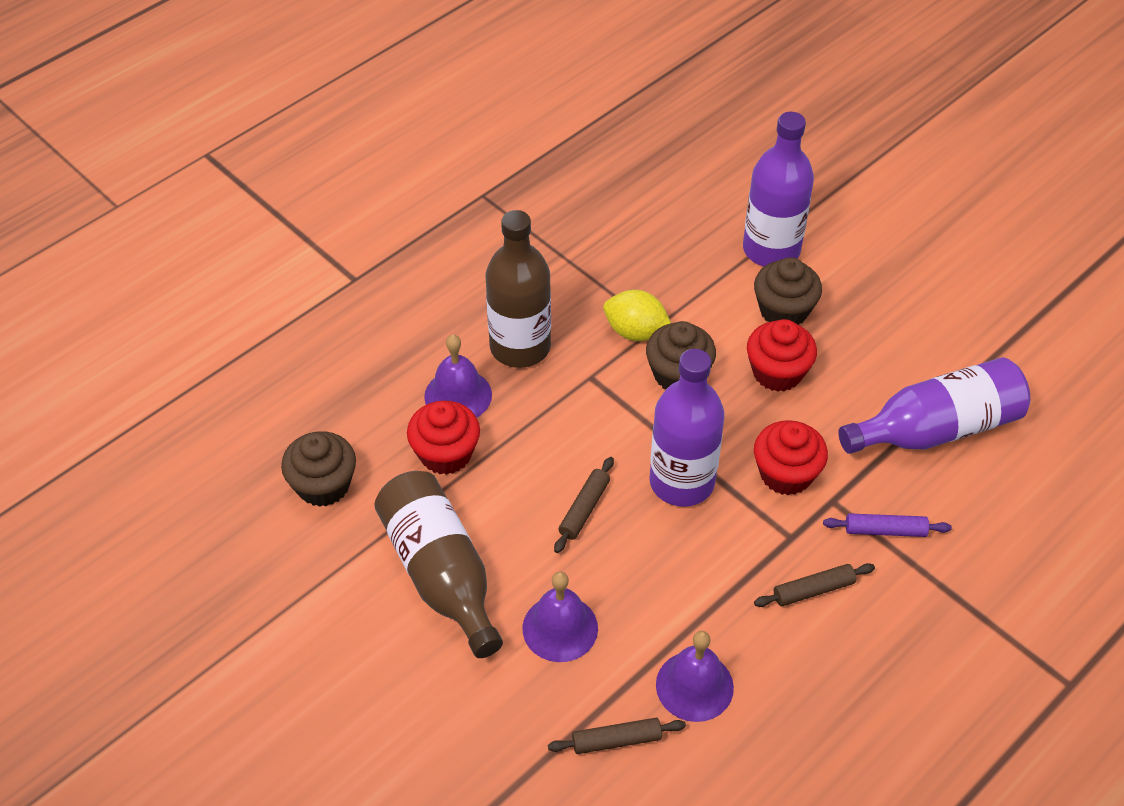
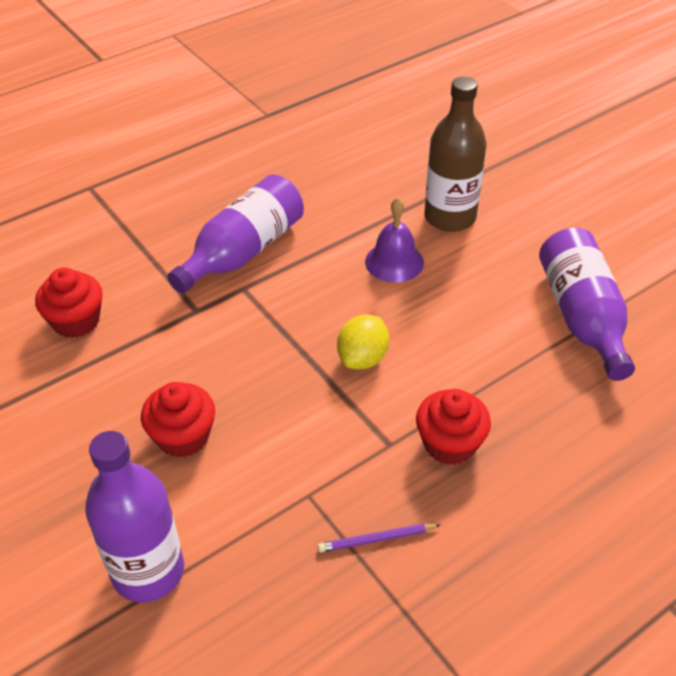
brown bottle: [374,471,503,658] [486,210,551,368] = 2 -> [424,77,486,232] = 1
brown cupcake: [281,431,356,507] [646,321,716,389] [754,257,822,325] = 3 -> none = 0
brown rolling pin: [548,718,686,754] [554,457,614,553] [754,563,875,607] = 3 -> none = 0
purple bell: [424,334,492,418] [522,572,598,662] [656,631,734,722] = 3 -> [365,198,424,283] = 1
purple pencil: none = 0 -> [318,523,440,552] = 1
purple rolling pin: [823,513,952,537] = 1 -> none = 0

